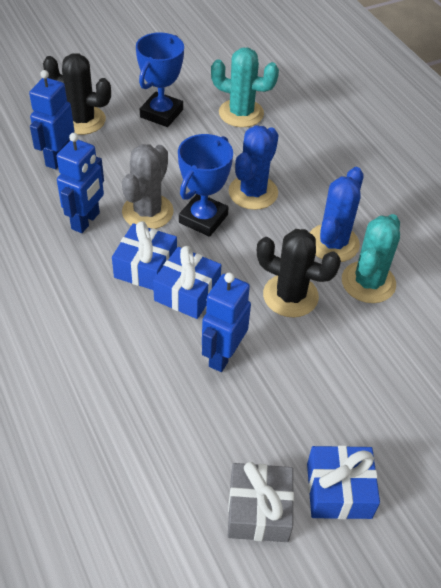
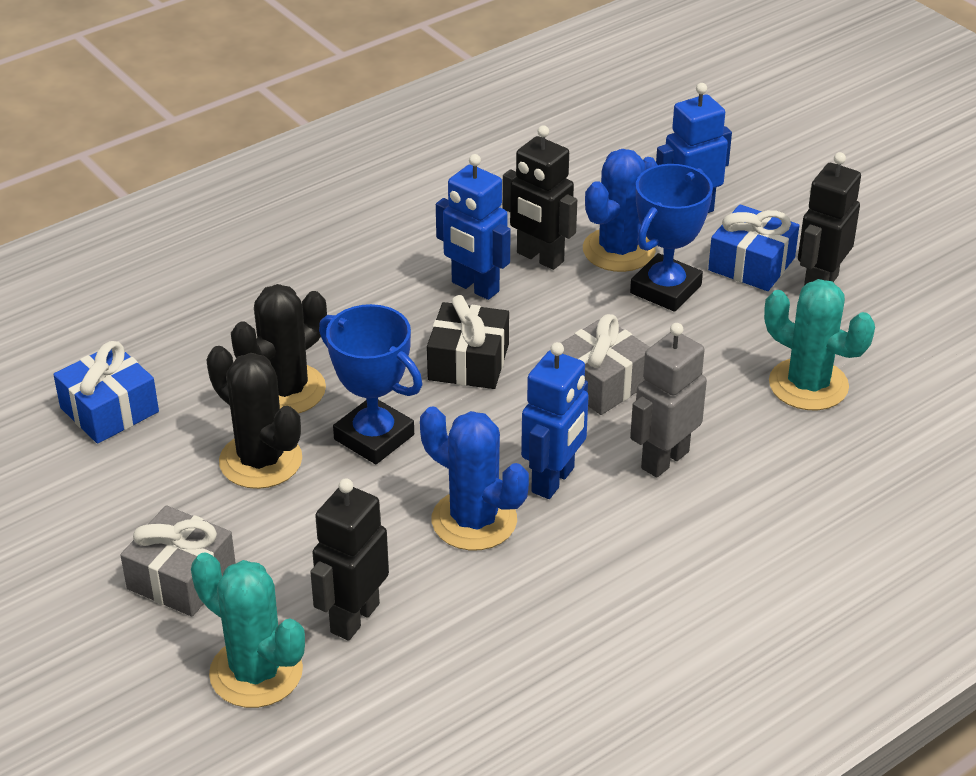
black gift: none = 0 -> [427,295,509,389] = 1
black robot: none = 0 -> [310,478,389,640] [503,125,577,270] [798,152,861,286] = 3
blue gift: [112,221,177,290] [153,246,221,319] [307,445,380,519] = 3 -> [53,341,159,444] [708,204,799,291] = 2
grey cactus: [122,144,174,229] = 1 -> none = 0
grey gift: [228,462,294,542] = 1 -> [120,505,236,617] [561,314,650,415] = 2
grey robot: none = 0 -> [630,323,707,478] = 1

